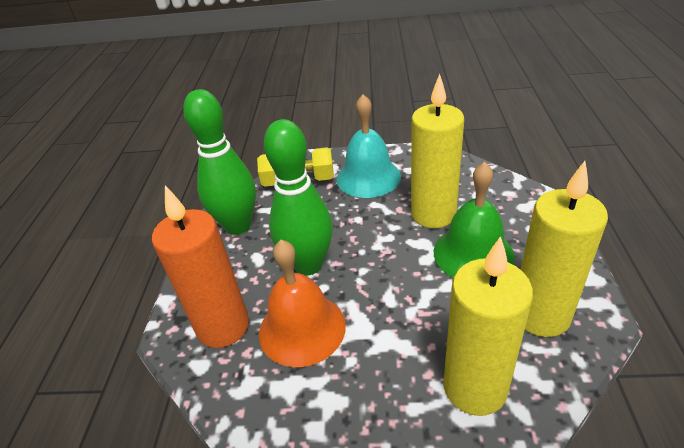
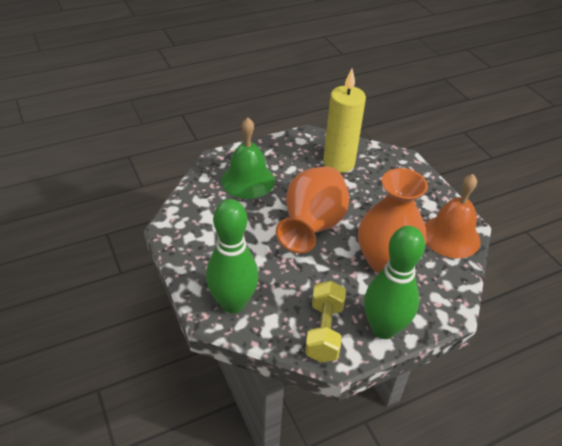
orange candle: [152,186,249,348] = 1 -> none = 0
orange vase: none = 0 -> [276,166,349,253] [358,168,428,273] = 2
turquoise bell: [337,94,401,198] = 1 -> none = 0
yellow candle: [411,74,464,228] [443,236,533,416] [520,161,608,337] = 3 -> [323,69,366,173] = 1

